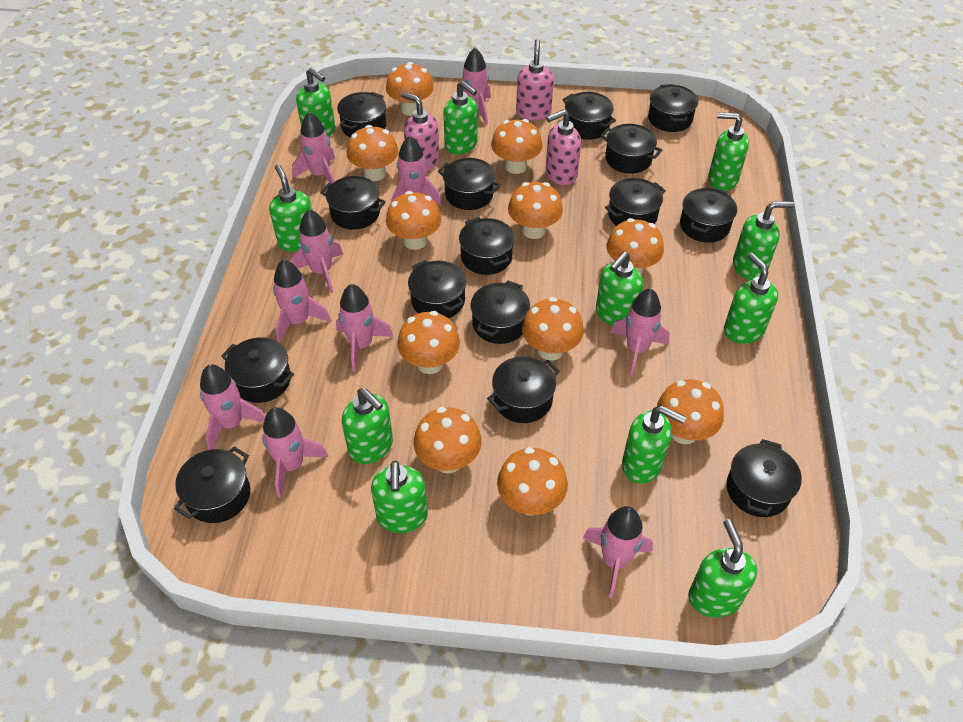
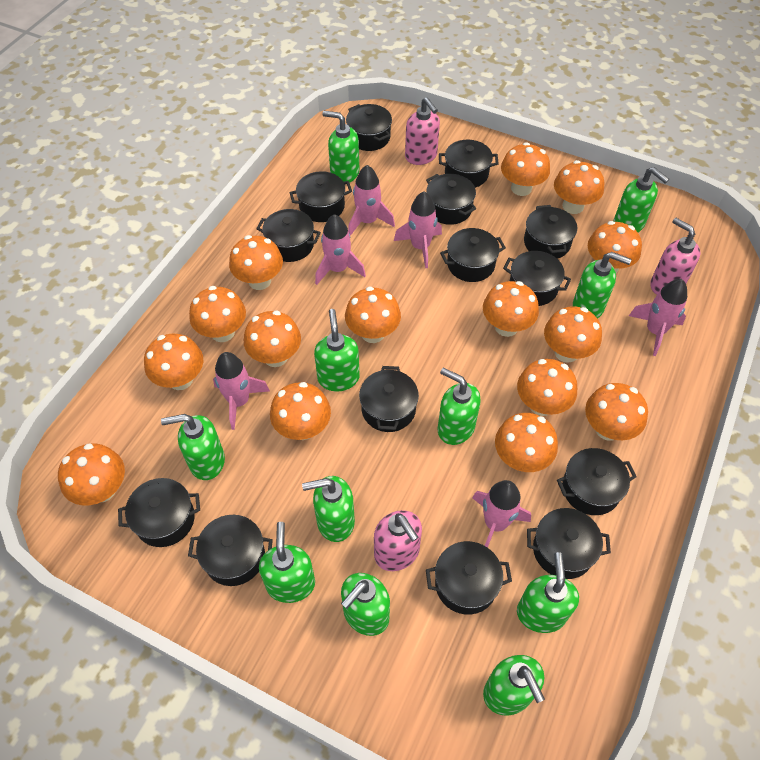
black pot: [174,446,250,523] [221,338,294,403] [320,176,386,230] [337,92,386,137] [408,260,466,318] [438,158,501,210] [459,217,515,275] [470,281,530,344] [487,356,560,423] [562,92,616,140] [600,124,662,174] [605,178,666,226] [648,84,698,132] [680,187,737,243] [726,439,802,517] = 15 -> [118,478,200,547] [188,515,273,586] [256,209,321,262] [289,171,352,222] [346,104,392,151] [359,366,419,432] [426,174,476,225] [426,541,512,615] [439,140,499,188] [440,228,506,282] [503,251,571,306] [524,205,577,259] [527,508,611,579] [557,448,637,515] = 14
orange mushroom: [347,125,398,181] [386,62,434,116] [386,191,442,250] [397,311,460,374] [413,407,482,473] [491,119,543,174] [497,447,568,516] [508,182,563,239] [522,297,584,361] [606,218,664,275] [657,379,724,444] = 11 -> [58,443,125,505] [144,334,203,390] [189,286,246,342] [229,235,283,290] [244,311,301,367] [270,382,331,440] [345,287,401,343] [483,281,539,337] [495,413,558,472] [501,142,550,196] [517,359,577,416] [544,306,602,363] [554,160,604,214] [585,383,648,441] [588,221,642,273] = 15
pink rocket: [200,364,266,450] [262,407,329,498] [273,259,331,343] [290,209,343,293] [292,112,335,184] [336,284,394,372] [391,135,442,206] [451,48,491,125] [583,506,653,598] [611,288,670,376] = 10 -> [213,352,270,430] [315,214,366,285] [348,165,395,236] [394,191,442,269] [472,480,531,548] [629,279,687,356] = 6

